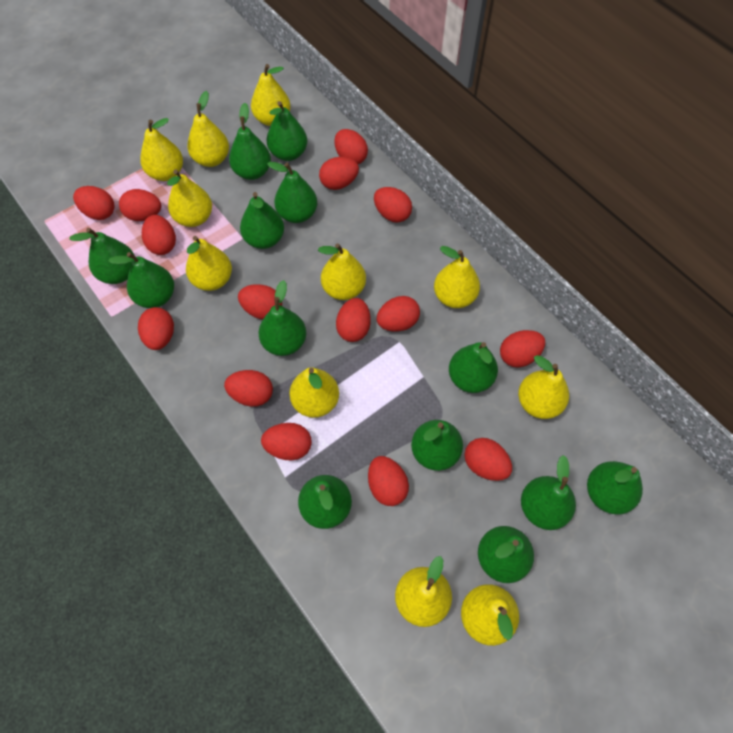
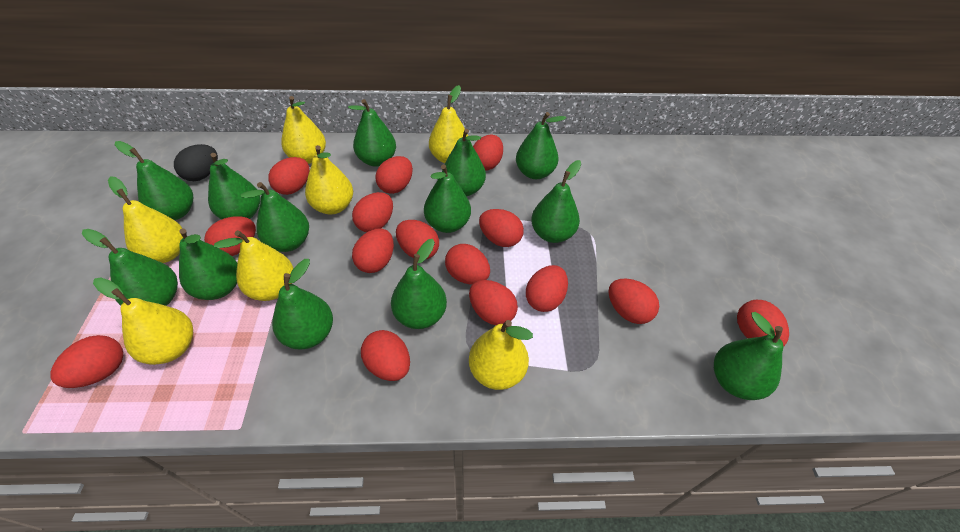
black egg: none = 0 -> [174,144,218,181] = 1
yellow pear: [141,118,183,181] [167,170,212,227] [186,236,232,291] [187,91,229,167] [251,64,291,126] [289,367,339,418] [318,243,366,300] [395,556,452,627] [434,246,480,308] [461,584,519,646] [518,355,569,419] = 11 -> [93,277,193,365] [108,176,183,263] [214,230,294,301] [281,96,326,164] [305,145,353,214] [429,85,468,163] [469,320,533,390] = 7

